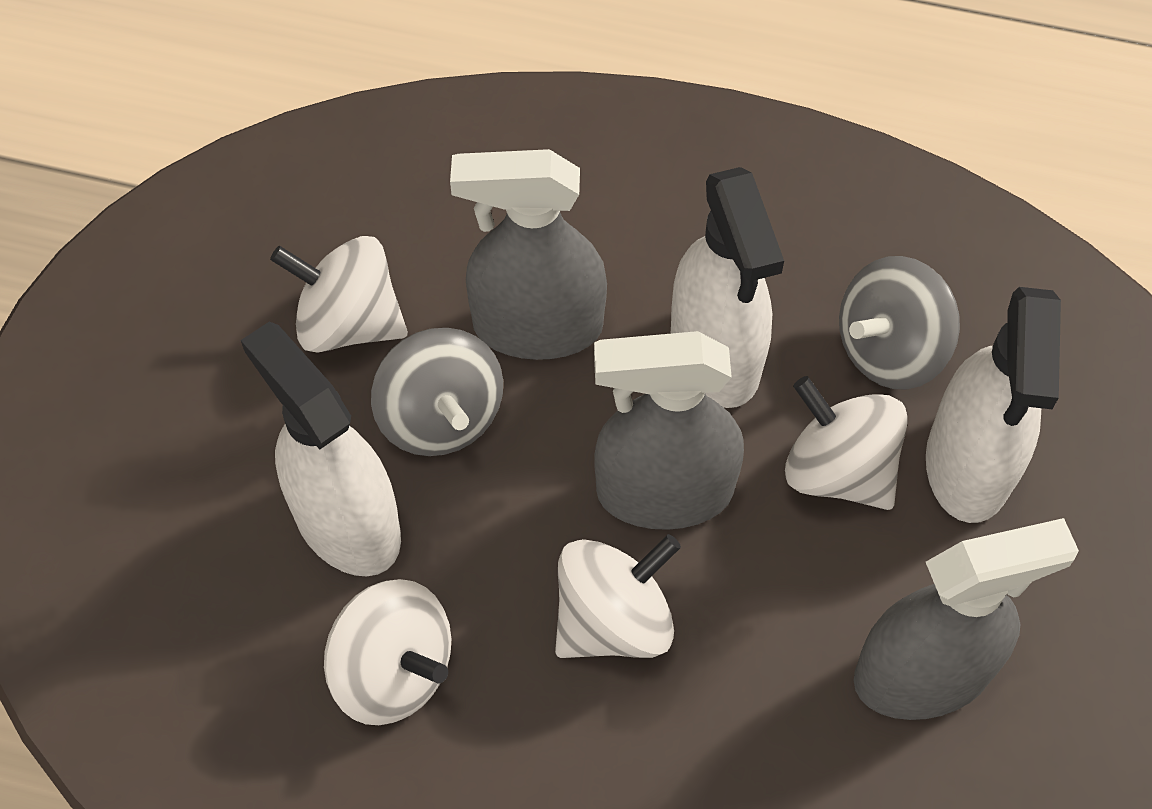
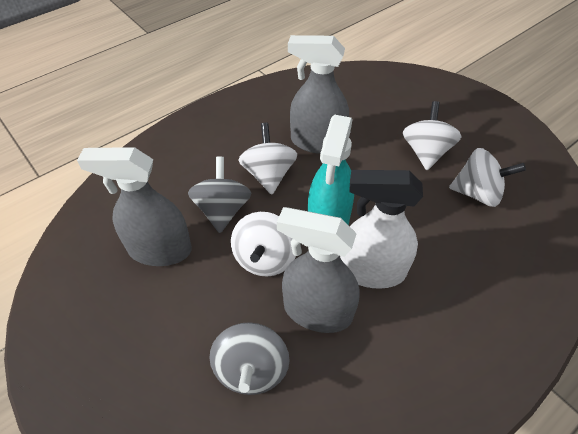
turquoise spray bottle: none = 0 -> [308,115,354,225] = 1
white spray bottle: [241,322,401,576] [671,167,784,408] [926,287,1061,523] = 3 -> [340,170,423,289] = 1

